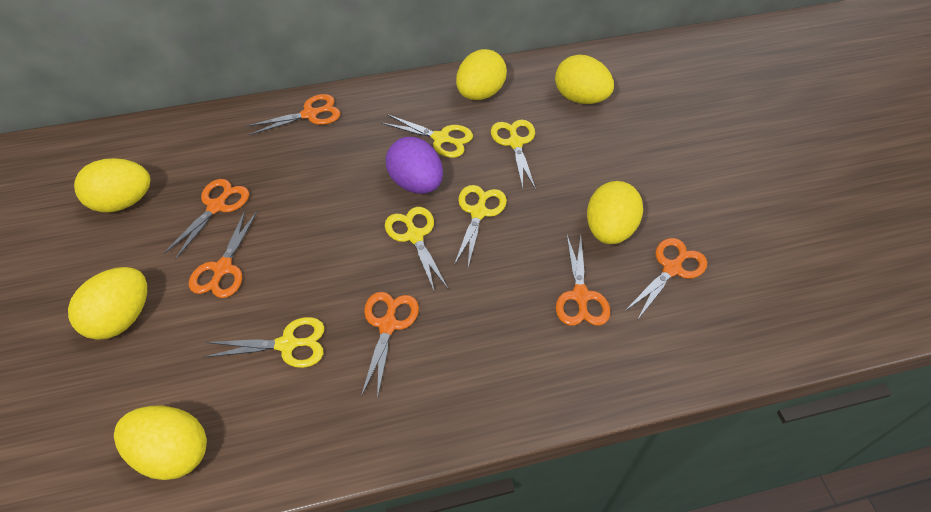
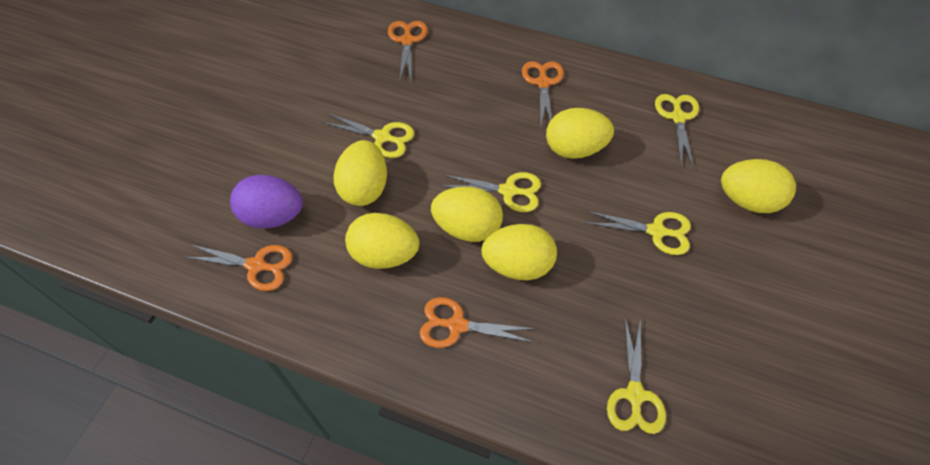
orange scissors: [163,179,249,260] [189,211,258,298] [246,94,341,135] [361,292,419,399] [556,234,610,326] [625,238,707,320] = 6 -> [185,244,293,291] [388,21,428,82] [420,297,535,348] [522,61,564,128] = 4

